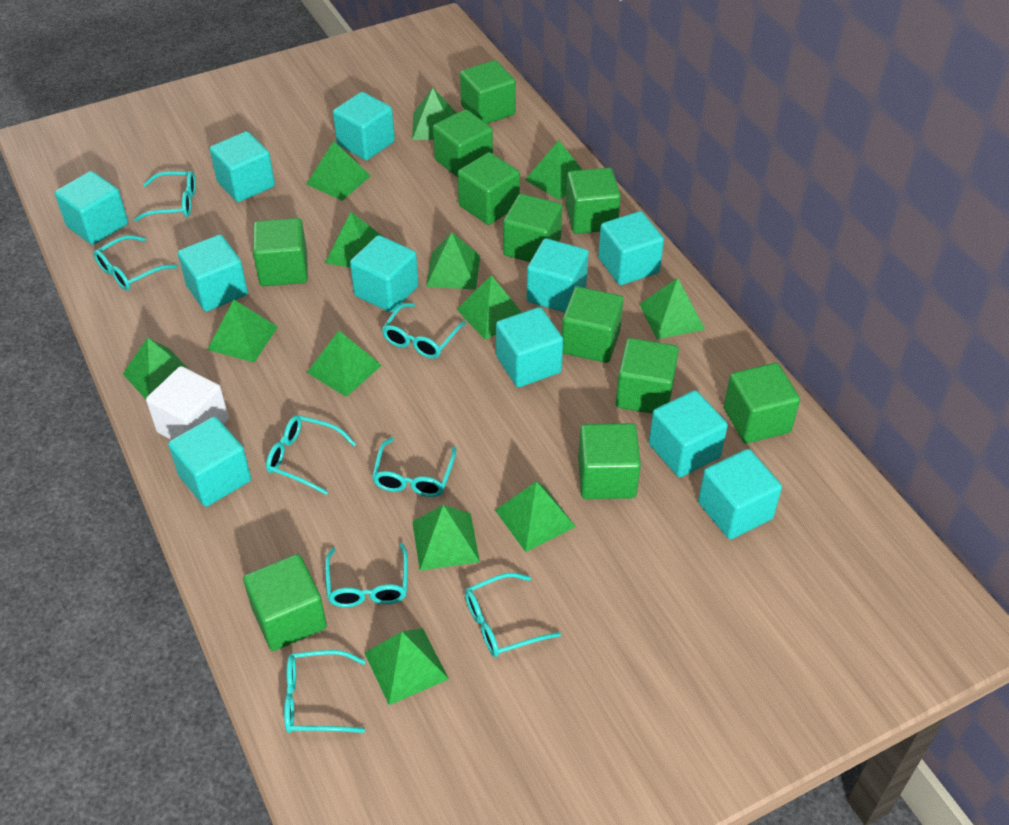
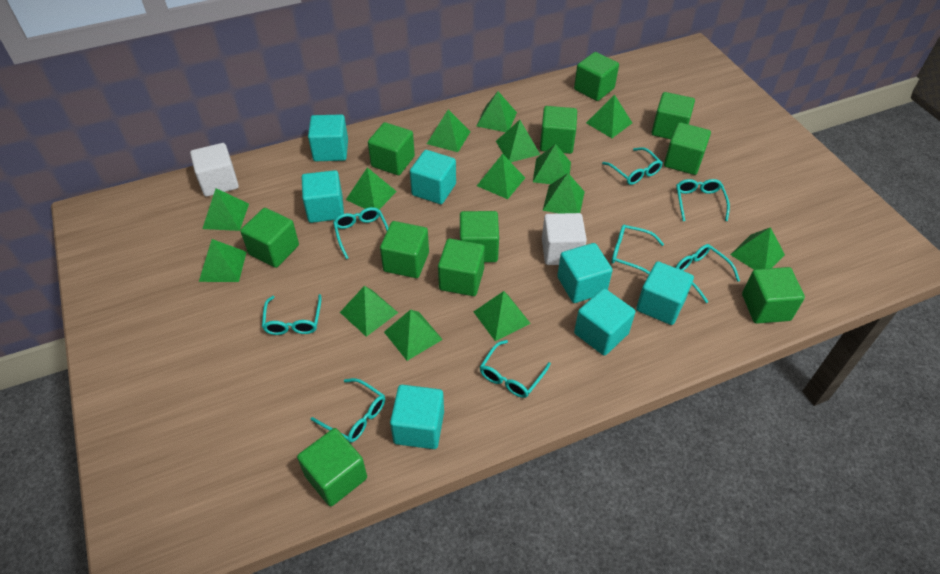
green pyramid: [123,337,188,399] [207,300,278,362] [306,141,371,201] [307,331,382,397] [325,212,382,268] [365,628,449,705] [412,88,457,140] [412,505,480,571] [426,232,480,290] [456,275,522,340] [495,481,576,552] [525,141,582,200] [640,278,705,339] = 13 -> [199,239,247,282] [202,188,249,231] [340,286,398,337] [346,167,397,210] [384,309,443,361] [427,110,471,152] [474,291,531,341] [477,91,517,132] [477,154,525,199] [496,120,540,162] [533,144,571,184] [543,173,585,213] [586,95,632,138] [730,227,785,270] = 14
turquoise cube: [55,171,128,245] [168,417,251,507] [178,235,248,312] [210,131,275,202] [333,92,395,160] [350,235,419,312] [496,307,563,387] [527,238,589,312] [598,211,664,285] [649,390,728,477] [698,449,782,539] = 11 -> [302,170,344,223] [308,114,348,161] [390,385,444,449] [410,150,456,204] [557,243,613,303] [574,288,635,356] [636,261,694,325] = 7
white cube: [146,366,229,440] = 1 -> [190,143,239,197] [542,213,587,265] = 2

